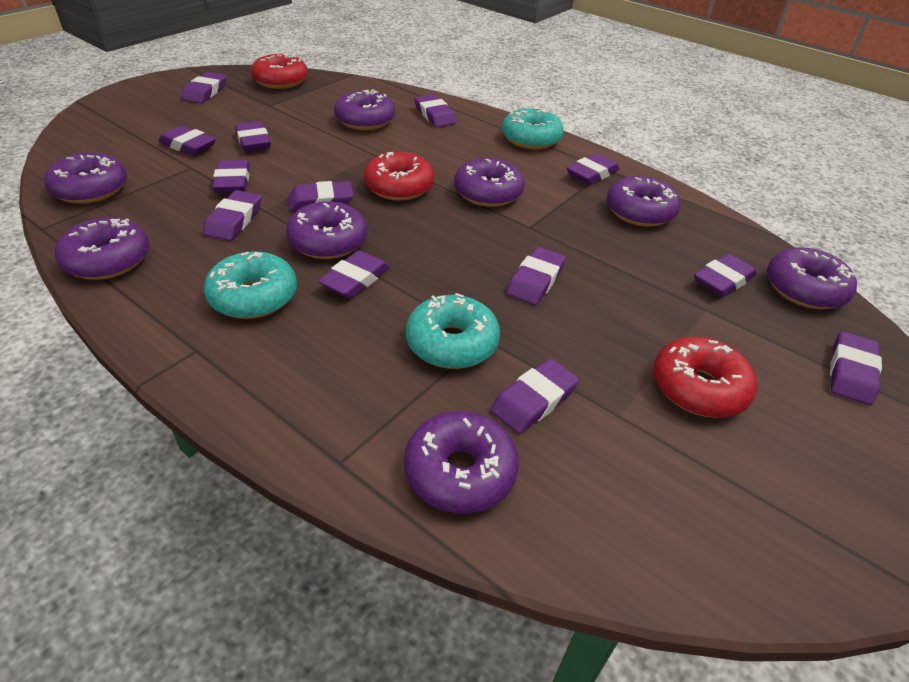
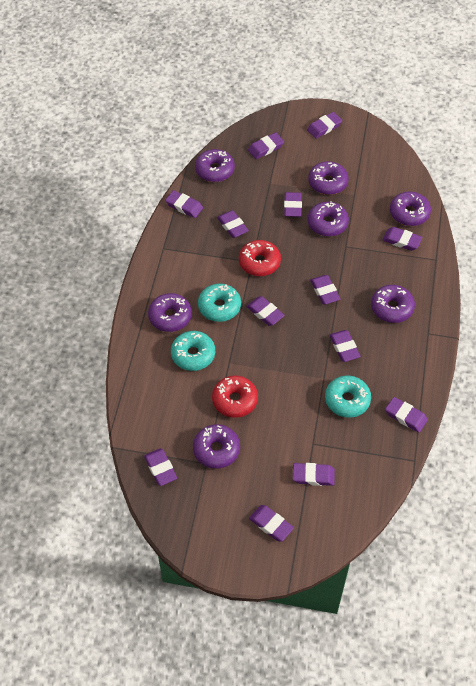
purple donut: [44,152,127,204] [55,217,149,280] [286,201,367,259] [334,89,395,130] [404,411,519,514] [454,158,525,207] [607,176,680,227] [767,247,857,309] = 8 -> [148,293,192,332] [193,424,240,469] [195,149,235,182] [308,161,348,195] [308,201,349,236] [371,285,415,323] [390,192,431,226] = 7
red donut: [251,54,308,89] [364,152,434,201] [653,337,757,418] = 3 -> [212,376,258,418] [239,240,281,276] = 2

